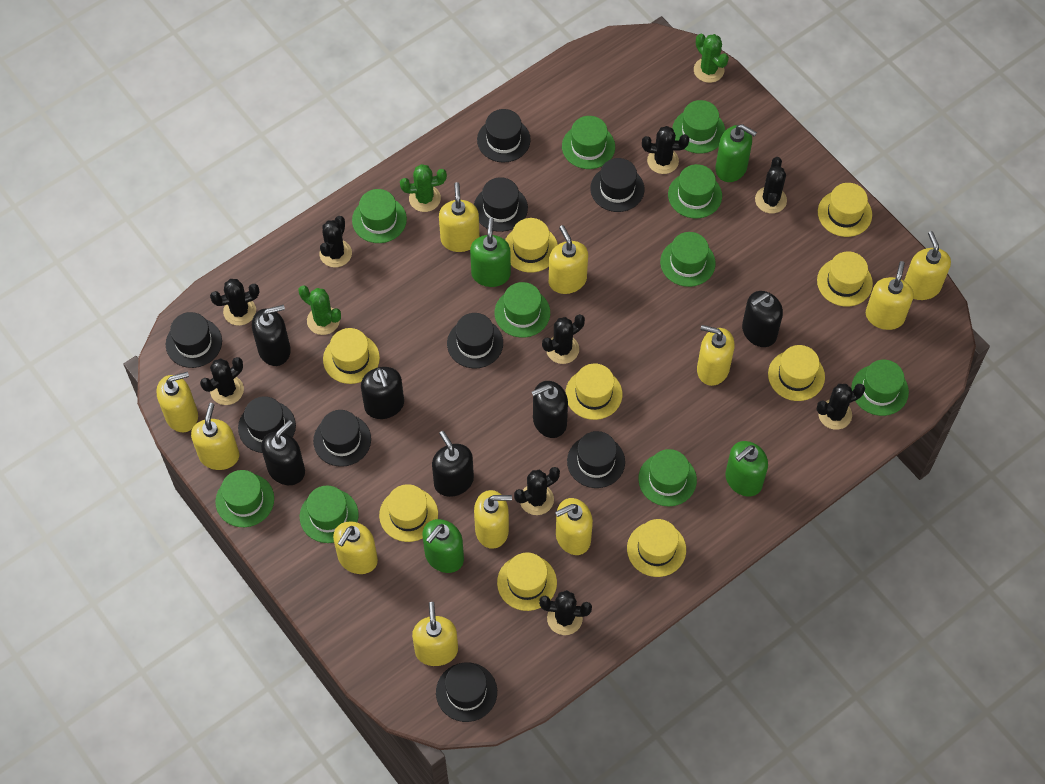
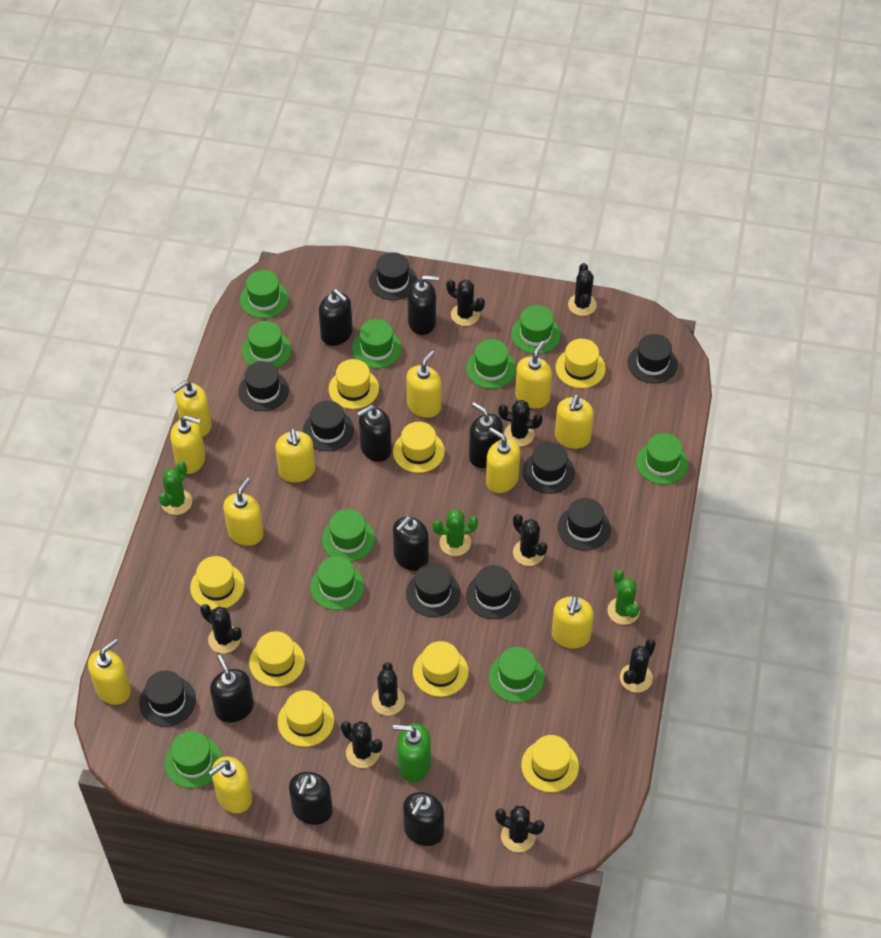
black soap dispenser: [252,305,291,366] [261,420,305,485] [361,367,404,419] [432,431,474,497] [532,381,568,438] [742,291,783,347] = 6 -> [210,655,254,722] [289,772,333,825] [319,289,353,346] [357,405,392,462] [393,516,429,571] [403,792,444,846] [407,276,439,335] [469,402,503,468] = 8
green soap dispenser: [423,519,464,573] [470,218,511,287] [715,124,757,182] [725,441,768,497] = 4 -> [393,723,431,782] = 1
yellow hat: [323,328,380,384] [379,484,438,542] [497,553,557,611] [505,218,558,273] [565,363,622,420] [627,519,686,577] [768,345,825,401] [817,251,873,307] [818,183,872,237] = 9 -> [190,556,245,610] [249,631,305,687] [277,690,334,747] [329,359,379,409] [393,422,445,473] [413,641,469,697] [521,735,579,792] [556,339,606,388] = 8

